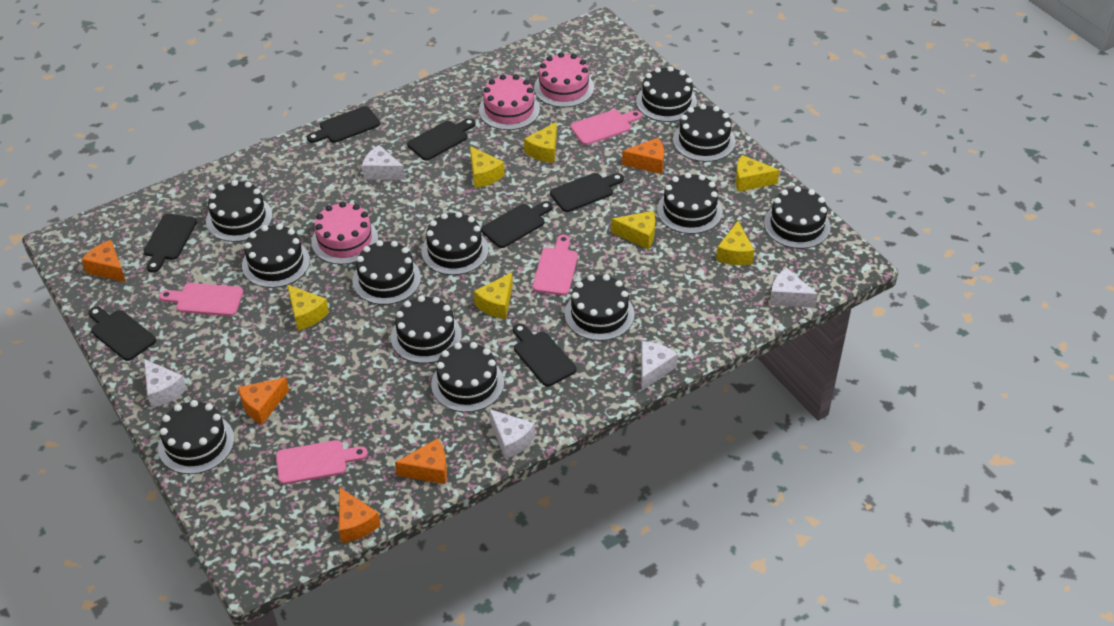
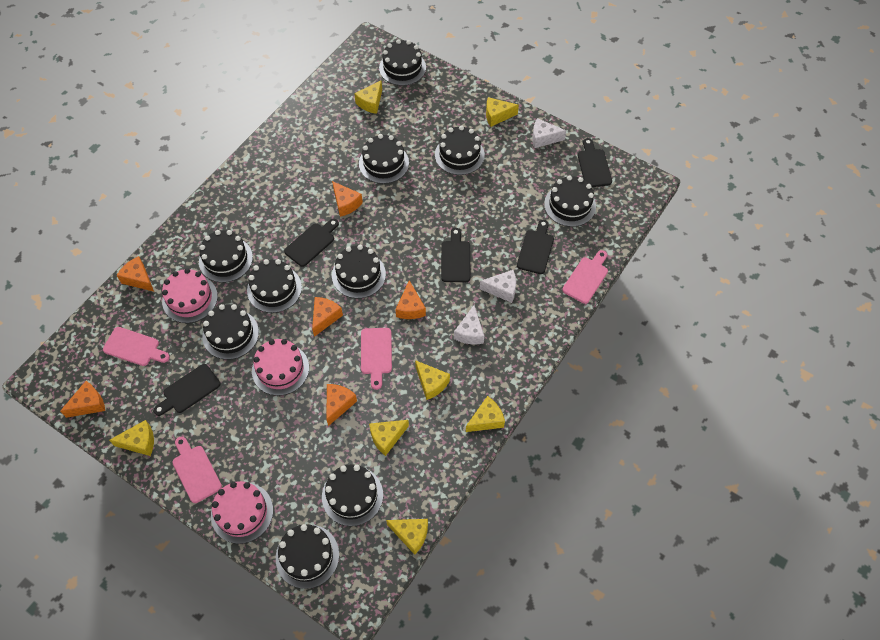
black cake: [158,400,234,474] [206,180,272,242] [242,224,310,288] [352,240,421,305] [391,296,462,363] [422,212,489,275] [431,342,504,412] [565,274,635,341] [636,66,697,122] [657,172,723,234] [673,104,735,162] [764,186,831,249] = 12 -> [199,230,253,283] [202,304,259,360] [247,259,302,313] [276,524,339,589] [322,464,383,526] [332,245,386,298] [359,134,409,184] [379,39,426,86] [435,125,485,175] [544,175,596,227] = 10
black cutting board: [88,307,156,361] [144,214,197,273] [307,106,380,143] [407,118,476,161] [481,201,553,248] [513,324,576,387] [550,173,624,212] = 7 -> [153,364,221,416] [284,219,339,267] [441,228,471,282] [517,220,554,274] [578,138,612,187] = 5
orange cheese: [81,240,126,282] [238,377,289,424] [339,487,380,543] [395,439,447,484] [622,138,664,174] = 5 -> [60,381,105,418] [116,256,154,292] [312,297,343,337] [326,384,357,426] [332,181,363,217] [395,280,426,319] = 6
white cheese: [144,359,187,408] [362,145,405,180] [489,409,535,459] [641,341,678,390] [770,268,818,308] = 5 -> [454,305,484,344] [480,270,516,303] [532,118,566,148] = 3

